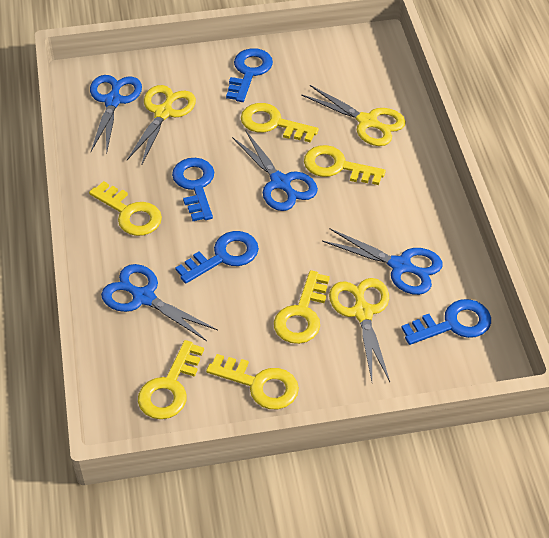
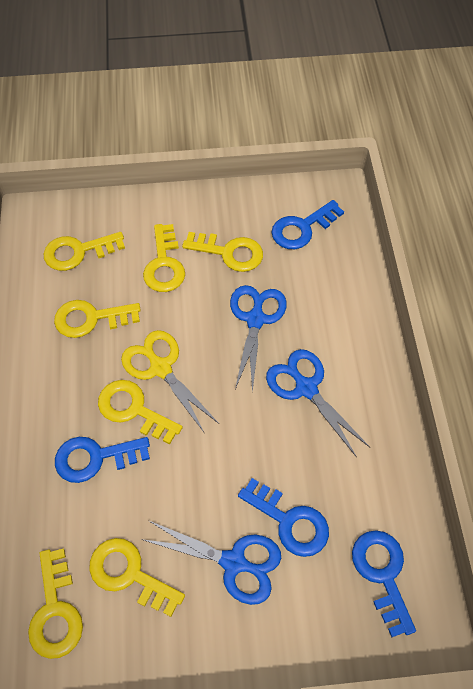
blue scissors: [90,75,142,154] [101,264,218,341] [232,131,318,211] [322,228,442,295] = 4 -> [141,521,281,605] [230,285,287,393] [266,349,370,458] = 3
yellow key: [89,181,162,236] [138,340,204,419] [206,354,299,409] [241,103,319,143] [274,270,330,344] [304,145,386,185] = 6 -> [28,548,83,659] [44,232,125,271] [54,300,141,338] [89,538,185,617] [98,380,183,444] [143,224,185,292] [182,232,263,272] = 7
yellow scissors: [127,85,196,166] [301,85,406,146] [329,278,390,382] = 3 -> [121,330,219,432] = 1

